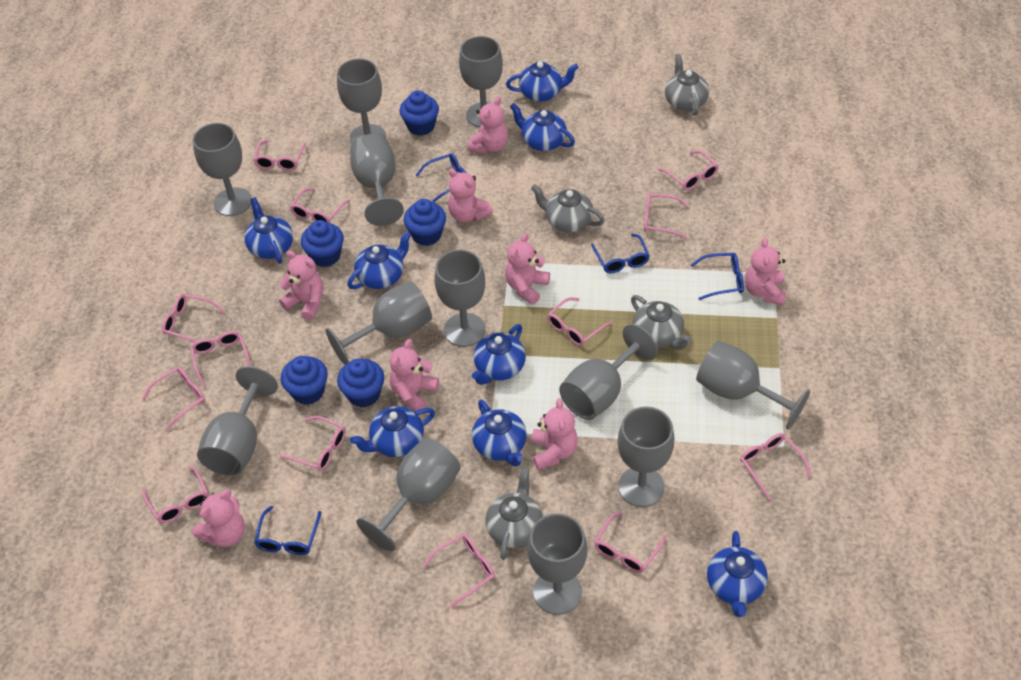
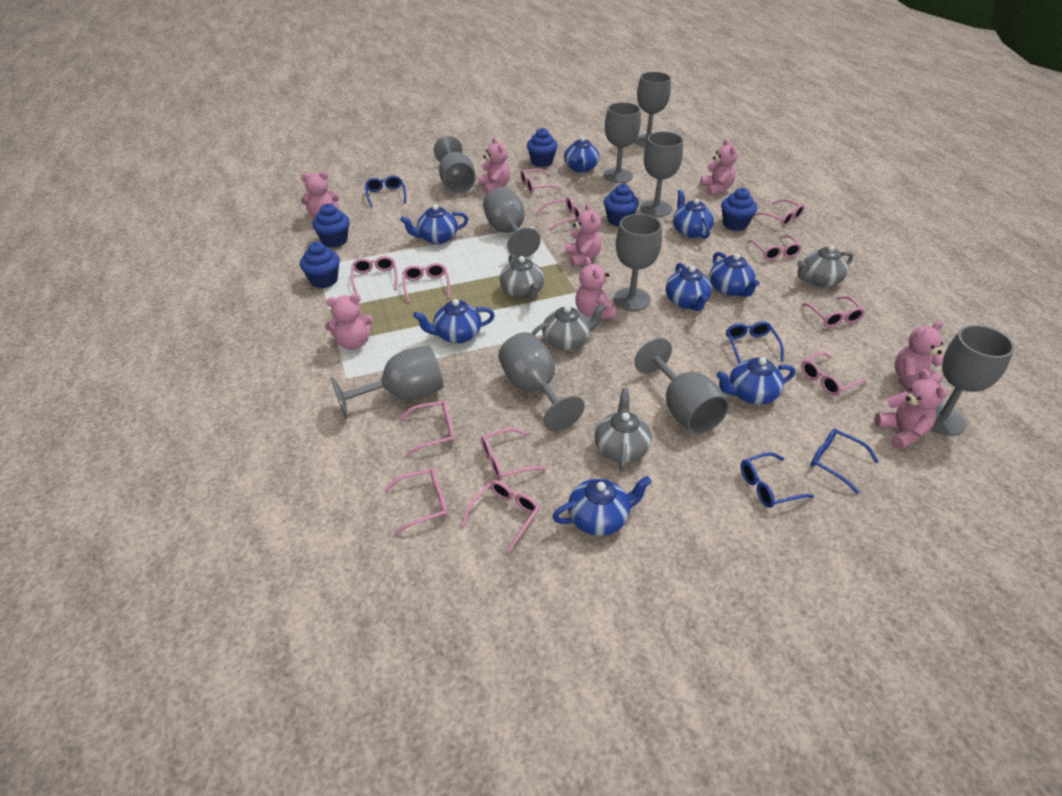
grey goblet: [193,123,252,216] [197,366,278,476] [325,281,432,365] [337,59,386,144] [350,134,404,226] [356,438,461,551] [435,249,486,347] [459,36,503,127] [528,513,587,615] [559,324,658,420] [618,406,675,507] [696,341,810,430] = 12 -> [331,346,443,419] [434,136,475,193] [483,187,541,258] [499,332,585,431] [603,102,641,183] [613,214,662,311] [635,72,671,147] [635,338,729,434] [640,132,683,217] [930,325,1014,436] = 10
pink glasses: [142,367,206,430] [143,466,209,523] [162,294,225,343] [191,331,250,388] [254,140,306,171] [280,416,346,471] [290,188,350,223] [423,534,495,607] [547,297,612,346] [594,512,667,573] [644,194,689,239] [658,150,718,191] [740,433,811,500] = 13 -> [351,256,398,294] [384,468,447,535] [399,401,455,456] [403,263,450,302] [461,480,539,552] [481,428,547,481] [520,169,562,194] [536,197,581,231] [747,235,802,260] [754,199,805,227] [801,296,865,327] [801,352,867,396] = 12

